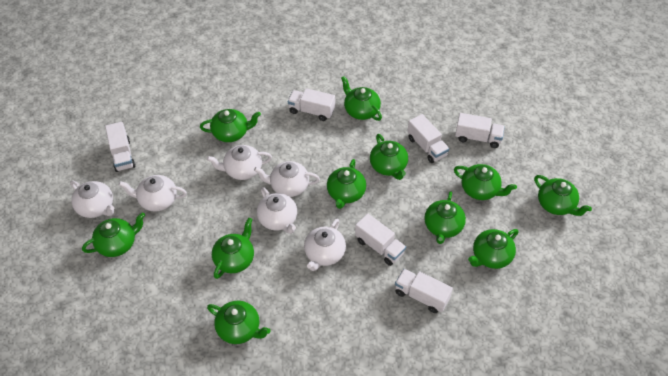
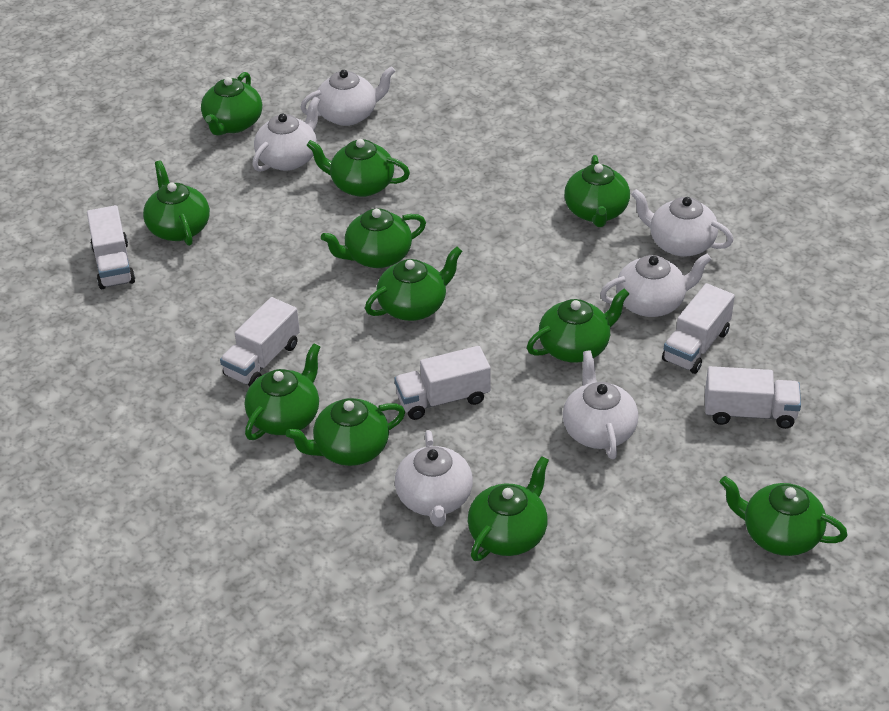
white truck: [105,122,136,172] [288,88,335,121] [355,214,406,266] [395,269,453,313] [407,114,449,163] [455,113,505,148] = 6 -> [87,205,135,289] [220,297,300,386] [394,346,491,420] [662,283,735,374] [705,366,801,429] = 5

